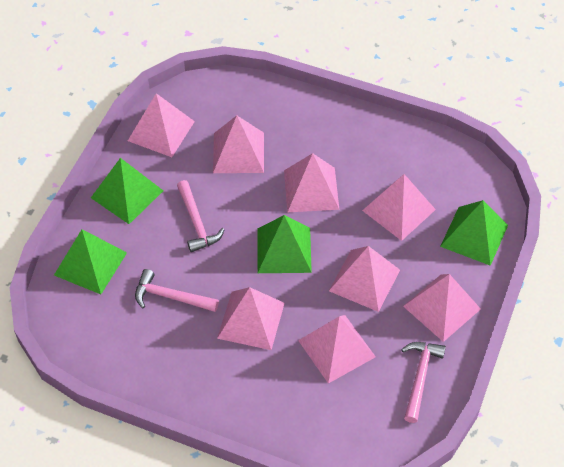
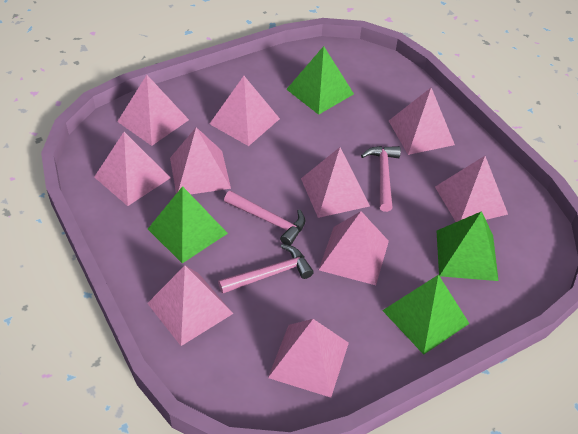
pink pyramid: [128,93,195,157] [213,116,264,173] [217,287,285,350] [284,153,339,212] [298,315,376,384] [329,246,400,312] [362,174,436,241] [403,274,481,342] = 8 -> [94,132,170,206] [117,75,189,146] [147,266,233,346] [170,127,231,194] [210,76,280,146] [268,319,349,398] [301,147,370,218] [319,211,389,285] [389,88,455,155] [435,156,508,222] = 10

